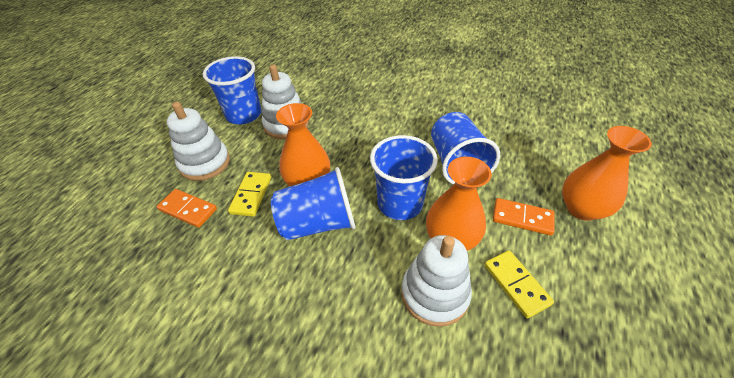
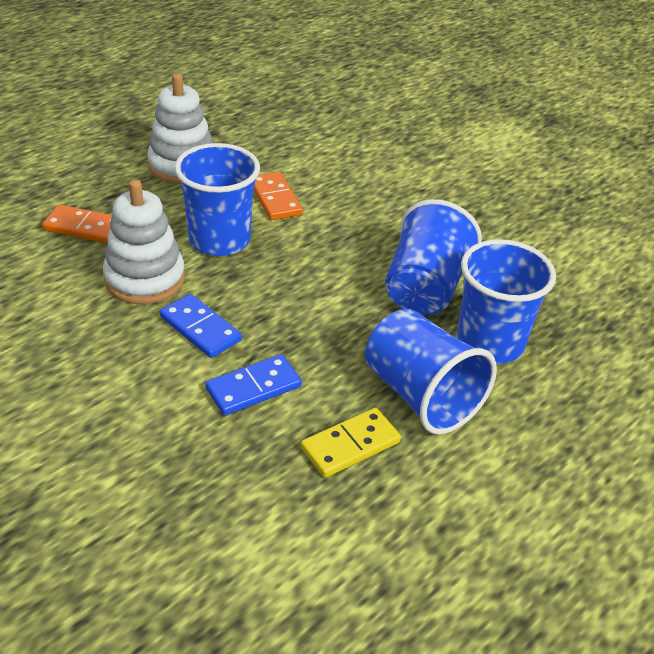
blue domino: none = 0 -> [160,294,242,358] [205,354,302,415] = 2
orange vase: [276,103,330,186] [426,157,492,251] [562,126,652,221] = 3 -> none = 0
white stacking toy: [167,102,230,181] [262,64,309,139] [401,235,472,327] = 3 -> [103,180,185,304] [147,73,212,184] = 2
yellow domino: [228,172,271,217] [484,251,554,318] = 2 -> [301,408,401,478] = 1

